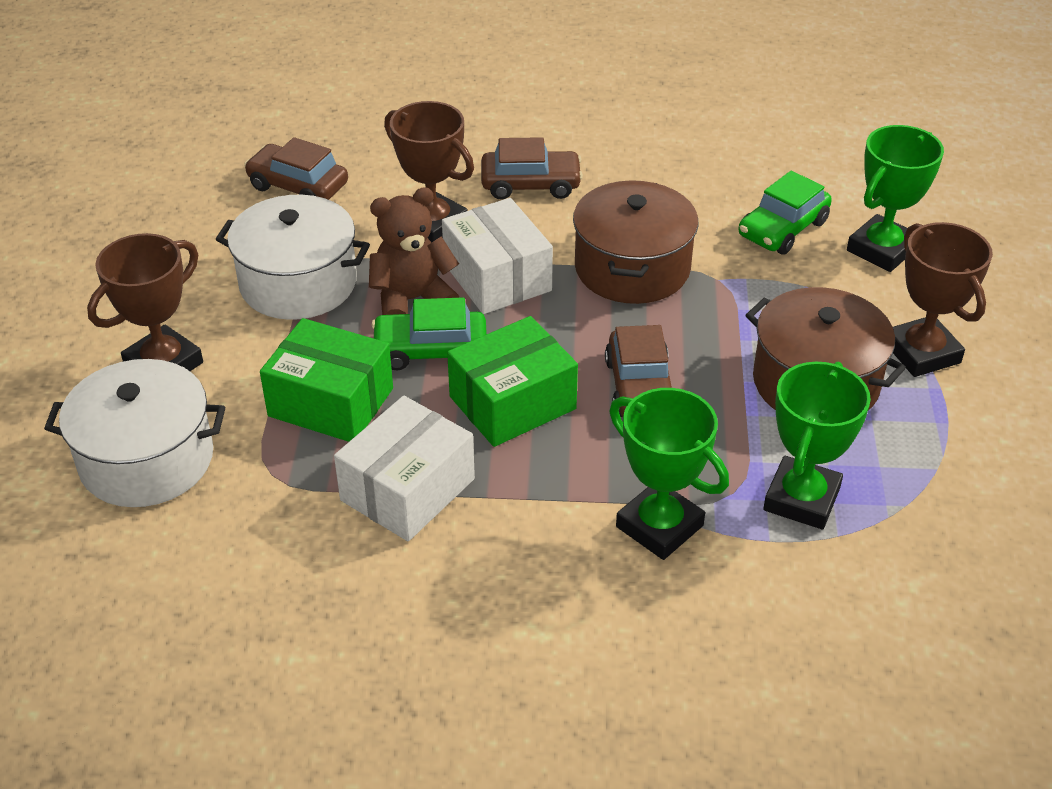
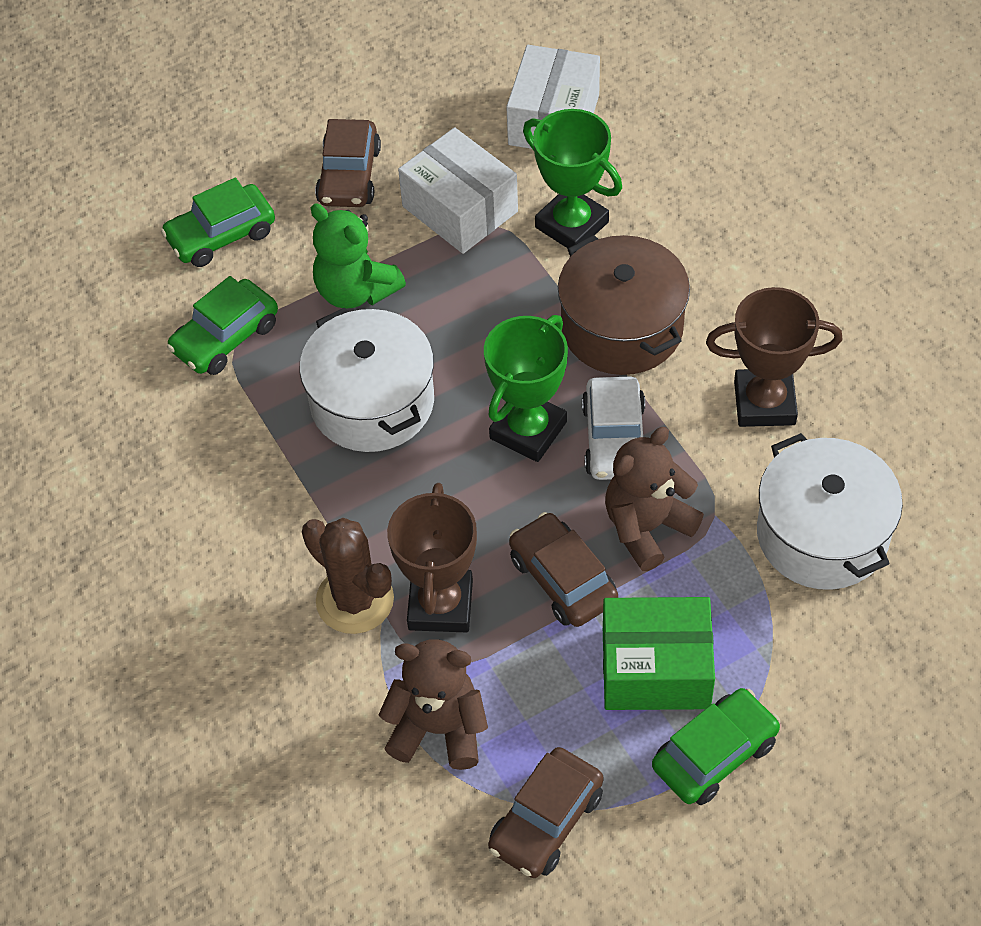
brown cactus: none = 0 -> [302,518,394,634] = 1
brown pot: [573,180,698,304] [746,287,906,410] = 2 -> [558,235,690,375] = 1
brown teddy bear: [369,187,460,315] = 1 -> [379,639,488,770] [605,427,704,571] = 2
brown trophy: [87,233,203,371] [384,101,474,243] [893,222,993,377] = 3 -> [387,483,477,632] [706,287,843,427] = 2
green box: [260,318,393,442] [447,316,578,447] = 2 -> [603,597,715,710] = 1
green car: [371,297,487,371] [739,171,832,255] = 2 -> [161,178,275,267] [167,276,278,375] [652,688,780,805] = 3
green teddy bear: none = 0 -> [310,204,406,308] = 1
green trophy: [609,388,729,560] [763,362,871,529] [847,125,944,272] = 3 -> [484,315,568,462] [523,109,622,253] = 2
white car: none = 0 -> [582,377,645,480] = 1

